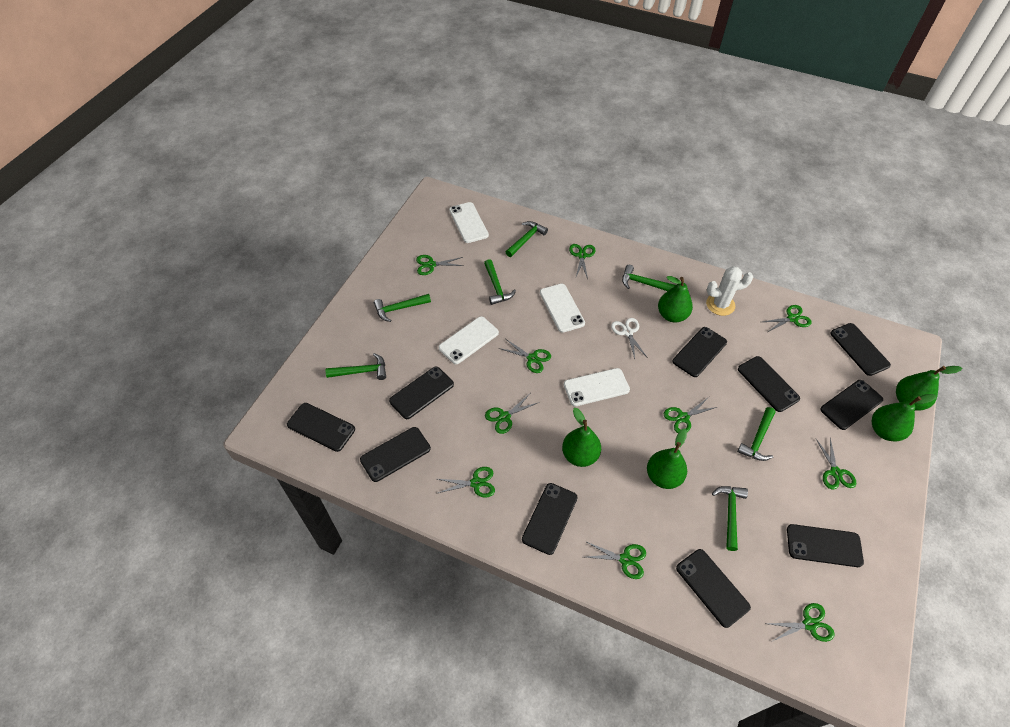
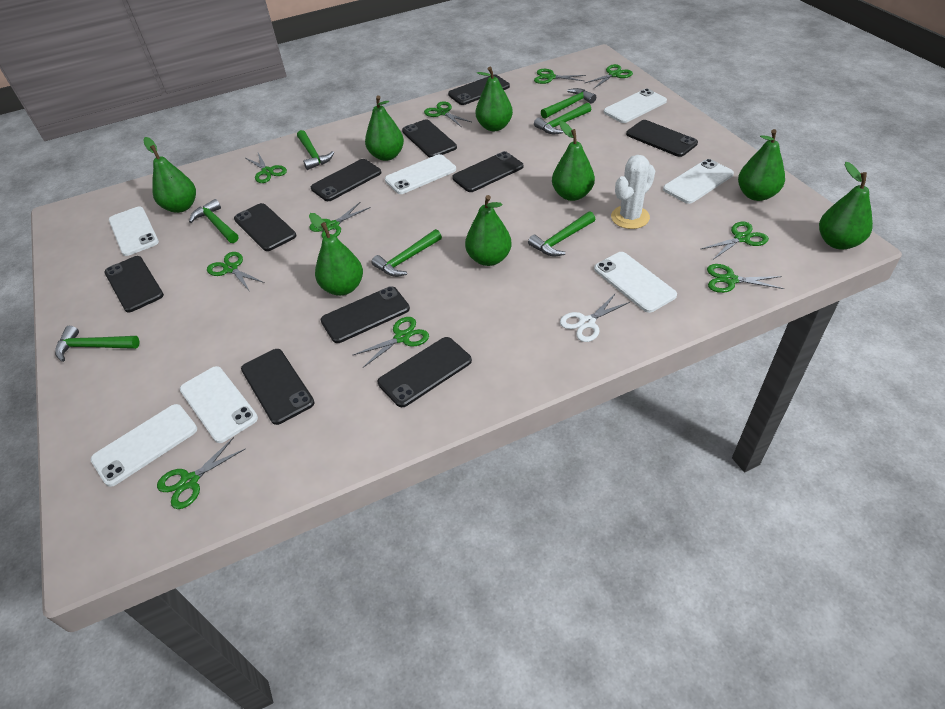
green pear: [562,408,601,467] [647,429,687,489] [658,276,693,322] [871,394,937,442] [896,366,962,411] = 5 -> [143,137,196,213] [309,213,363,296] [365,95,404,161] [465,195,512,266] [476,67,513,131] [552,121,595,201] [738,129,785,201] [819,162,873,249] = 8
white phone: [439,316,499,364] [449,202,489,243] [540,284,585,333] [564,368,630,406] = 4 -> [90,404,197,487] [109,206,159,256] [180,366,258,443] [385,154,456,194] [594,252,677,313] [604,89,667,123] [663,159,734,204] = 7

